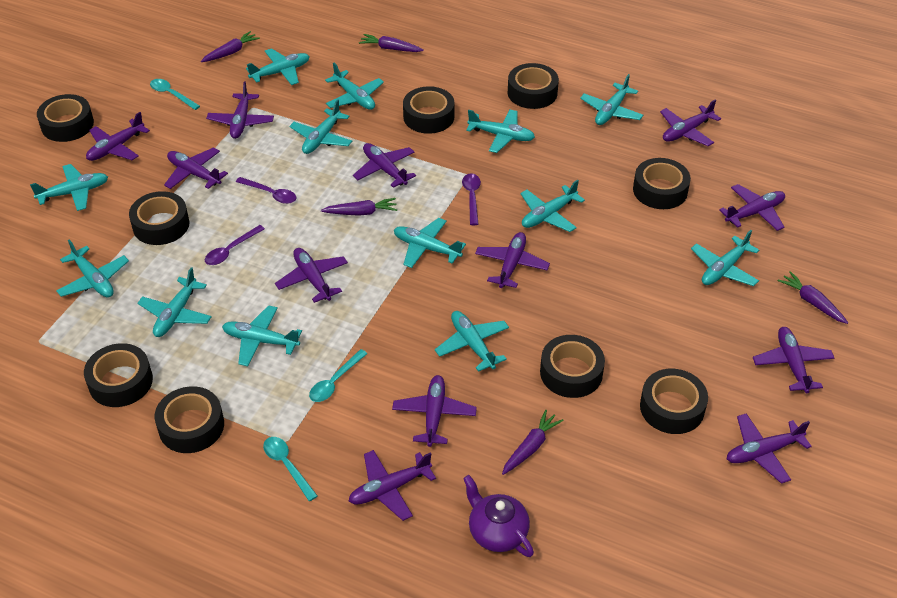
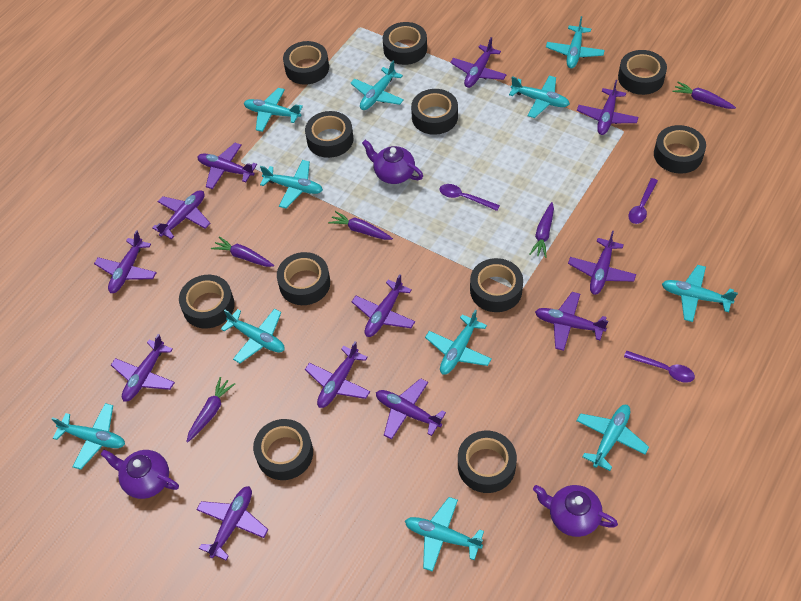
black tape: [37,94,94,142] [84,343,153,407] [129,191,189,245] [155,386,224,453] [403,86,455,134] [508,63,559,109] [540,335,605,398] [633,158,691,209] [640,369,708,434] = 9 -> [179,275,235,328] [253,419,313,480] [277,252,330,305] [283,41,329,85] [305,111,353,158] [383,22,427,65] [411,89,458,135] [458,431,517,493] [470,258,523,312] [618,50,667,95] [654,125,706,174] = 11
purple teapot: [463,475,534,557] = 1 -> [100,450,179,499] [362,140,423,184] [533,485,618,537] = 3
turquoise plane: [30,164,108,211] [56,240,129,298] [137,267,212,337] [222,305,302,366] [246,48,310,85] [289,99,352,154] [325,63,384,110] [394,218,466,268] [435,311,509,372] [466,109,535,153] [520,180,585,232] [580,74,643,125] [691,230,759,286] = 13 -> [51,403,125,470] [221,309,285,363] [244,88,303,132] [260,160,323,209] [350,61,404,110] [405,497,484,572] [425,310,492,375] [509,75,570,118] [546,16,605,68] [576,405,649,471] [662,265,738,322] = 11
turquoise spoon: [150,79,200,110] [263,437,318,501] [309,349,368,402] = 3 -> none = 0

